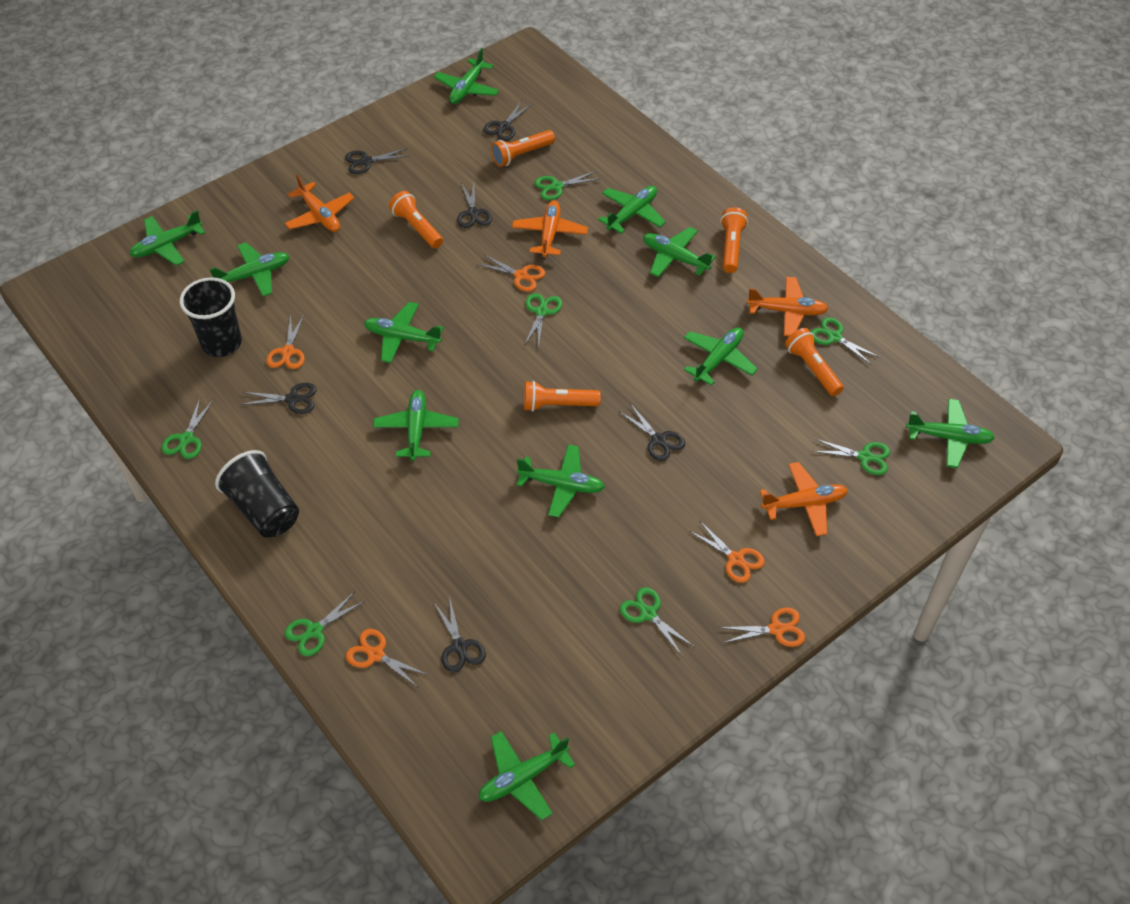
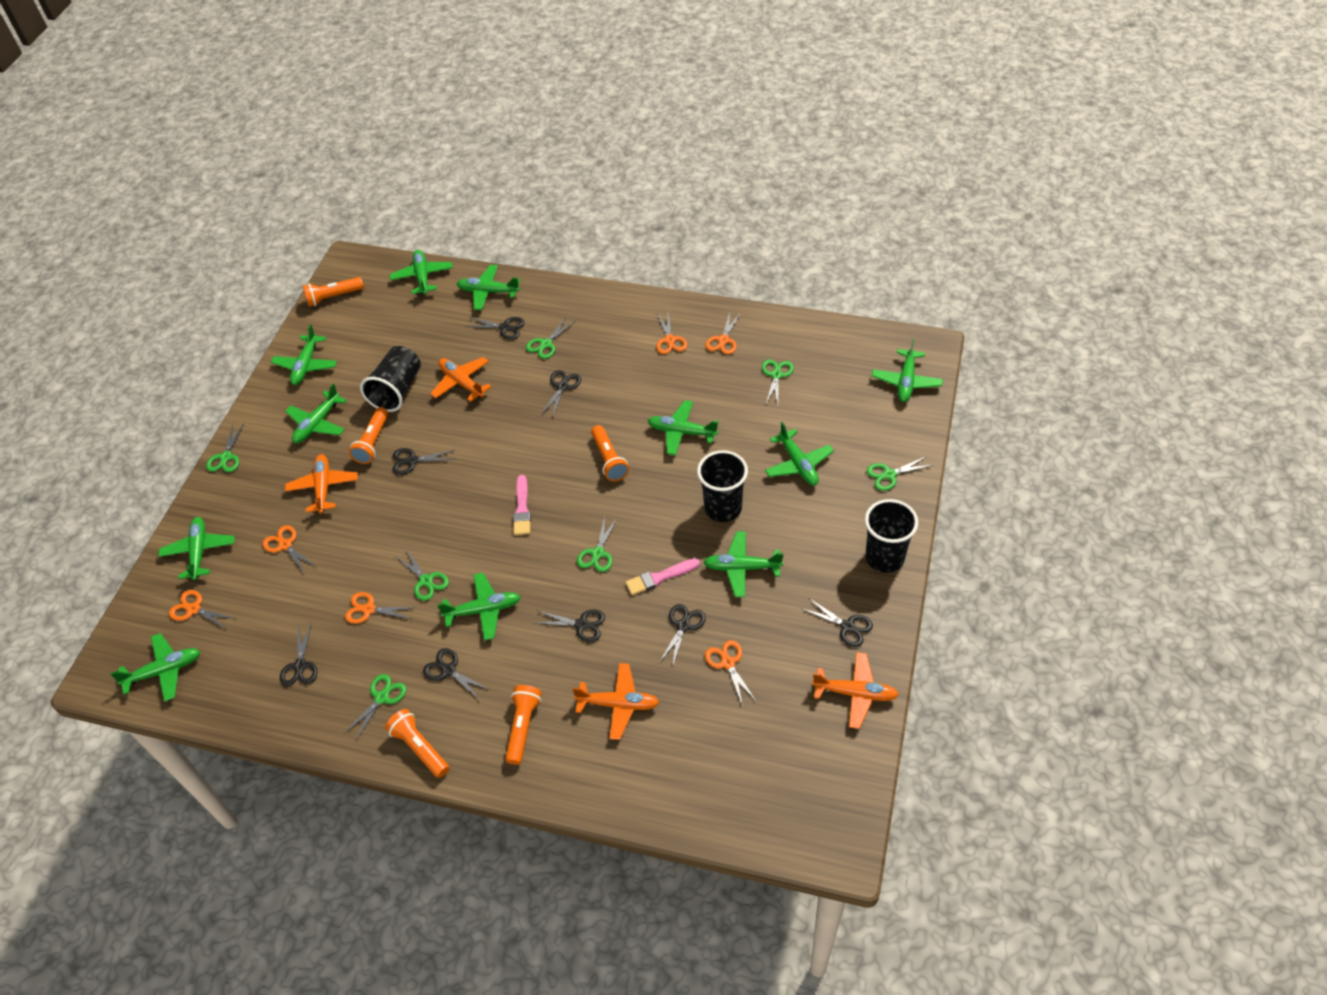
black cup: [180,277,242,357] [215,450,299,537] = 2 -> [360,346,421,412] [697,450,748,522] [865,499,918,573] = 3
black scissors: [241,383,317,414] [345,148,409,174] [434,596,486,673] [457,183,492,228] [483,100,532,141] [620,403,685,461] = 6 -> [280,622,317,686] [393,448,456,475] [423,648,490,701] [466,317,525,340] [535,610,605,642] [541,370,581,416] [659,604,706,668] [802,598,873,647] = 8
orange scissors: [266,314,305,369] [346,629,428,688] [477,254,545,292] [689,521,765,583] [719,607,805,647] = 5 -> [169,590,236,629] [263,525,315,574] [345,592,416,624] [656,313,687,354] [705,312,741,355] [705,640,756,704] = 6
pink brush: none = 0 -> [513,475,531,535] [626,558,700,595] = 2

